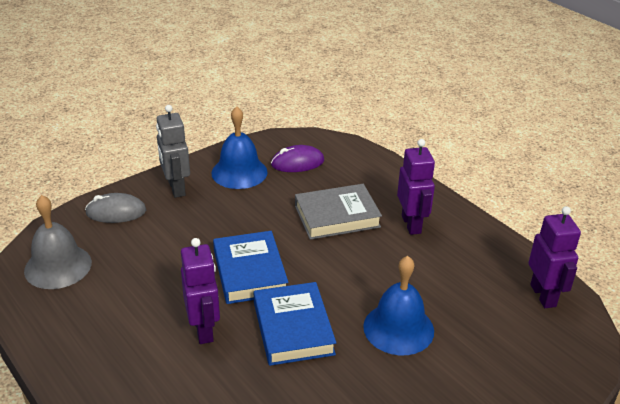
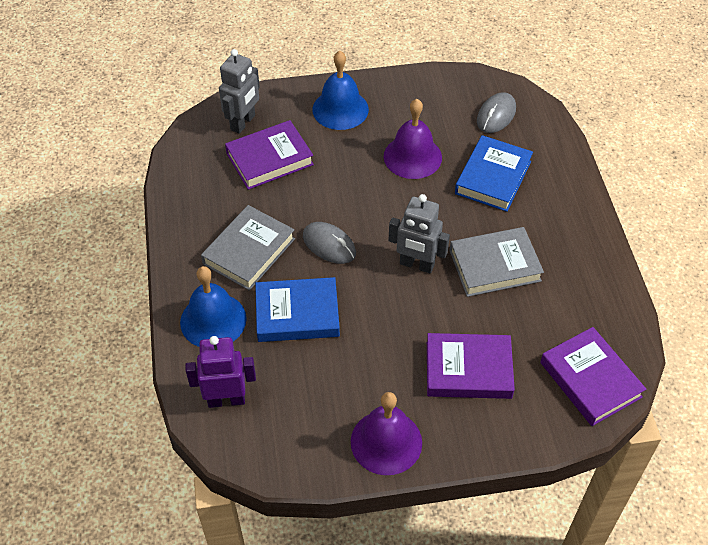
grey bell: [24,195,92,289] = 1 -> none = 0
grey book: [295,184,382,240] = 1 -> [201,205,295,291] [450,227,544,297] = 2
grey mouse: [85,193,146,223] = 1 -> [303,222,356,264] [477,92,516,133] = 2
grey robot: [156,105,190,198] = 1 -> [219,49,260,134] [388,194,450,273] = 2
purple bell: none = 0 -> [351,392,422,475] [384,99,442,179] = 2
purple book: none = 0 -> [225,120,314,190] [427,333,515,399] [540,327,646,426] = 3
purple mouse: [271,145,324,172] = 1 -> none = 0
purple robot: [181,238,220,344] [397,139,435,235] [528,206,581,308] = 3 -> [186,336,256,408] = 1

